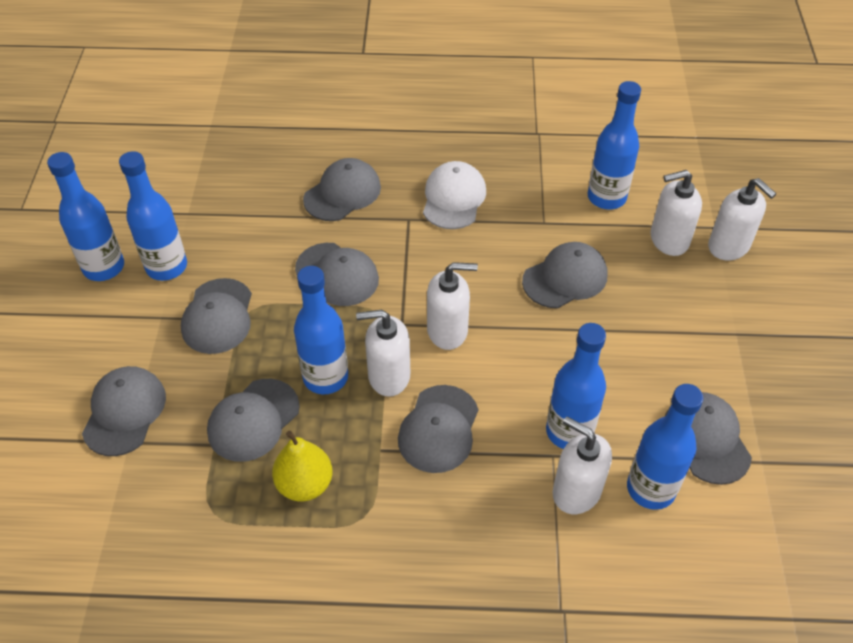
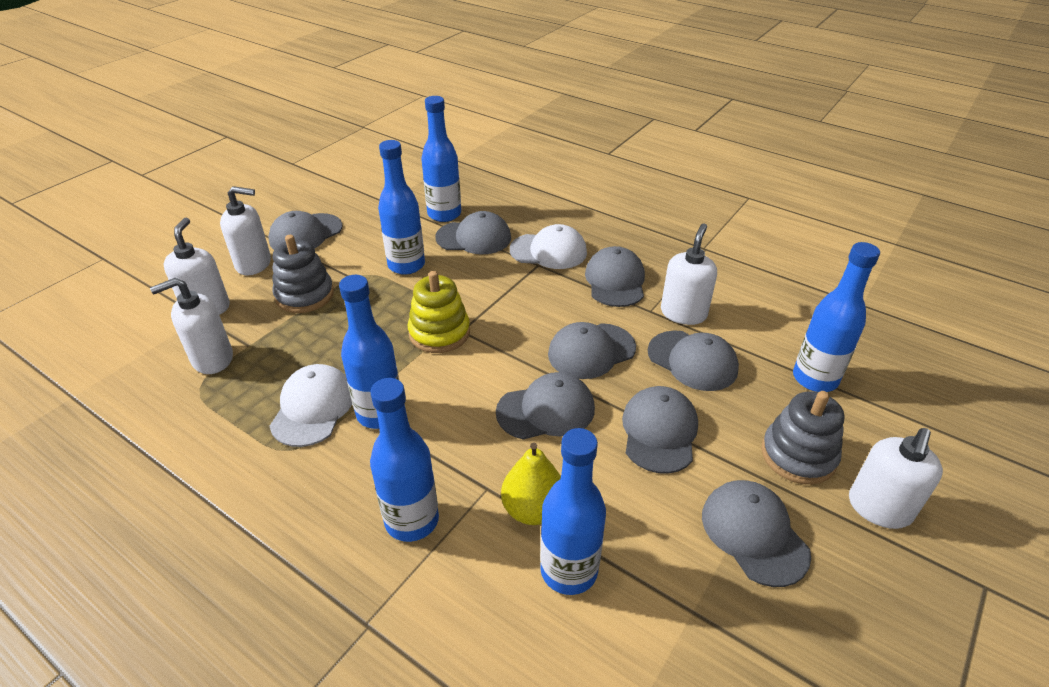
grey stacking toy: none = 0 -> [272,235,334,313] [761,391,844,485] = 2
white cap: [423,161,486,229] = 1 -> [270,364,352,447] [510,224,587,269] = 2
yellow stacking toy: none = 0 -> [408,271,470,353] = 1

